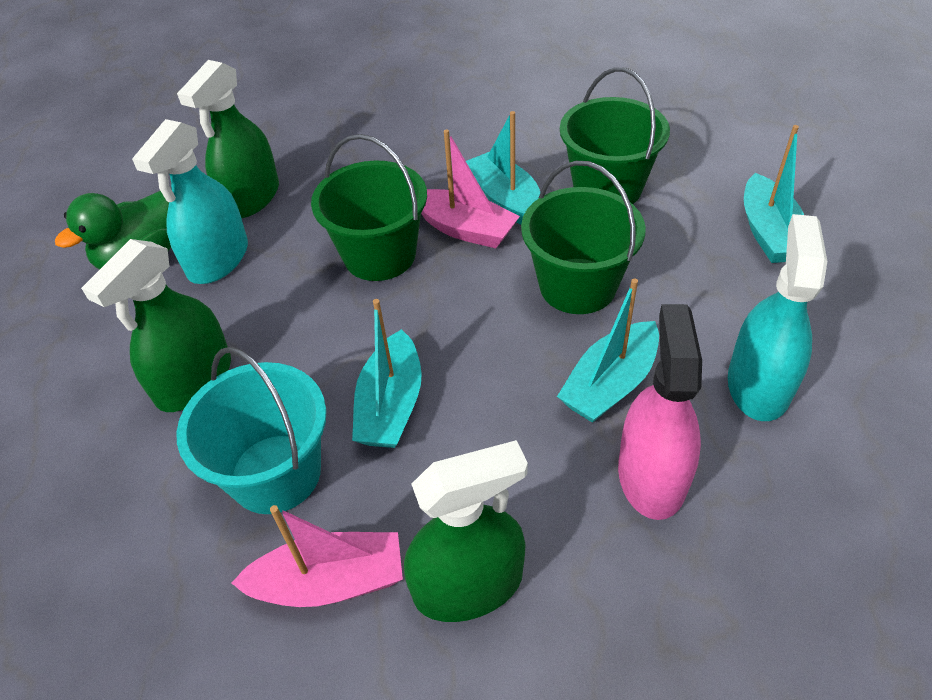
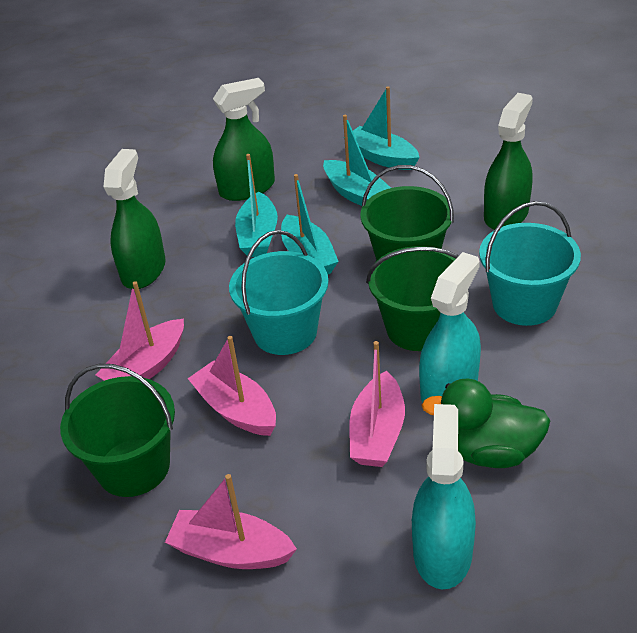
pink boat: [231,505,403,607] [421,129,520,248] = 2 -> [96,281,184,381] [165,474,297,569] [188,336,276,436] [349,341,405,467] = 4
pink spray bottle: [618,304,702,520] = 1 -> none = 0
turquoise bucket: [176,347,326,514] = 1 -> [229,230,329,355] [479,201,581,326] = 2

